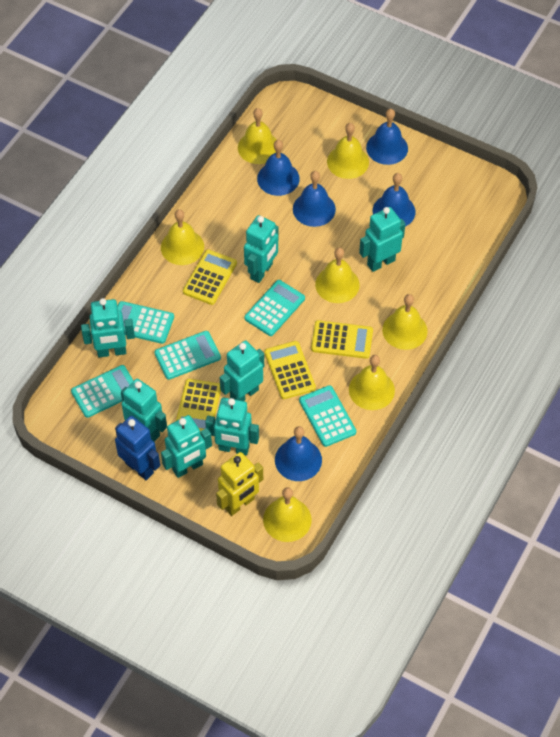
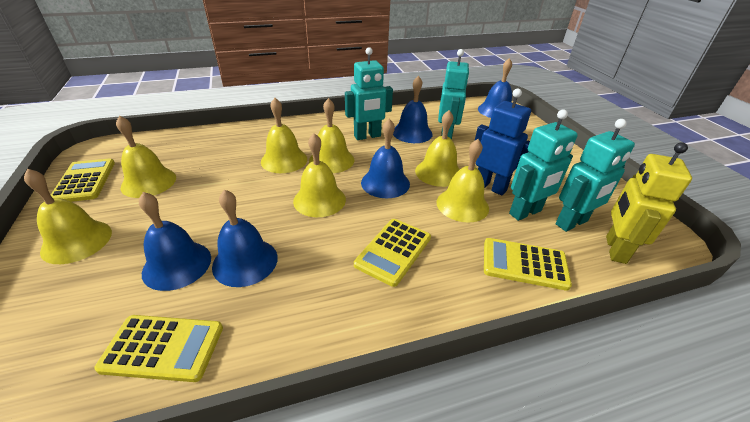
turquoise calculator: [71,365,133,418] [117,301,174,344] [154,331,221,380] [244,280,305,336] [299,385,356,447] = 5 -> none = 0
turquoise robot: [81,298,135,357] [121,379,167,442] [161,415,212,478] [205,398,259,455] [219,340,264,401] [244,215,278,283] [359,207,405,272] = 7 -> [345,47,393,140] [438,49,470,140] [509,109,578,221] [556,119,635,232] = 4

